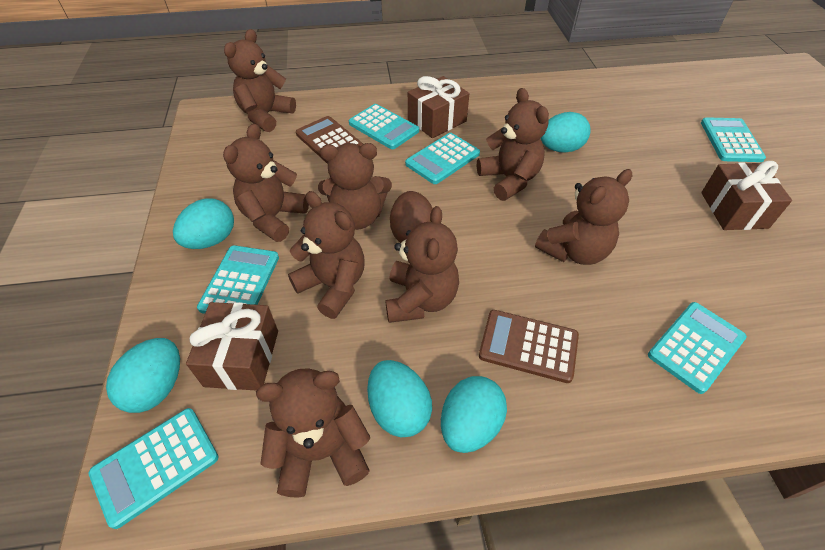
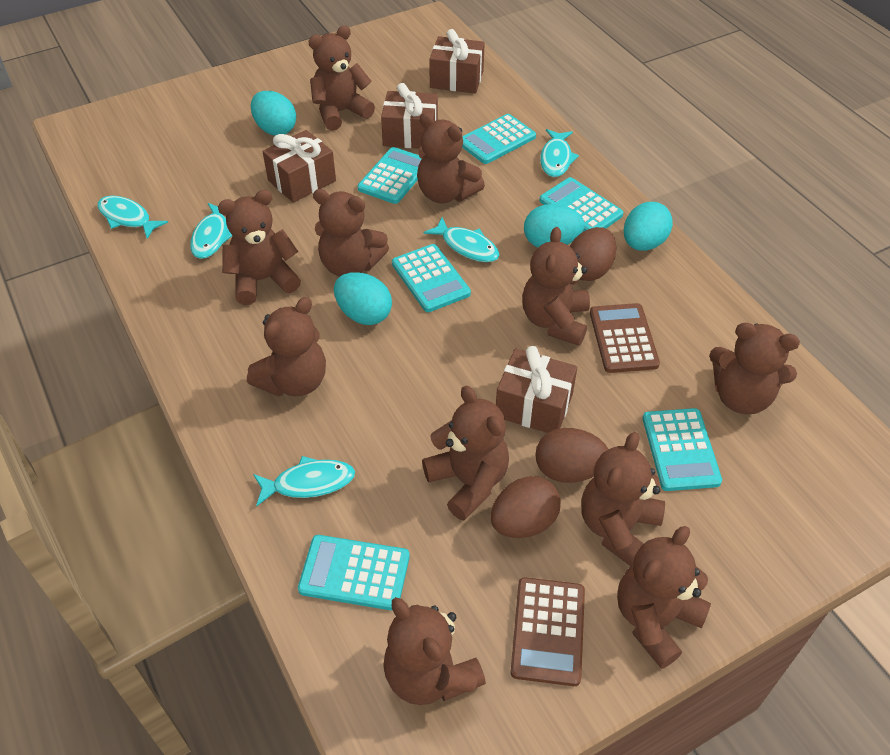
brown egg: [390,191,433,243] = 1 -> [491,476,561,538] [535,428,608,483] [570,227,616,281] = 3
brown gift: [186,302,278,390] [408,76,469,138] [701,161,792,230] = 3 -> [263,130,336,203] [381,83,438,149] [429,29,485,93] [496,346,577,433] = 4
brown teddy bear: [223,124,309,242] [224,29,296,132] [256,368,370,498] [288,191,365,319] [318,143,392,230] [385,206,459,323] [477,88,549,201] [535,169,632,265] = 8 -> [218,190,301,305] [247,297,326,397] [308,26,375,131] [313,189,389,277] [383,597,486,705] [417,113,485,204] [422,386,509,521] [522,227,590,346] [581,432,665,566] [617,526,711,669] [709,323,800,414] = 11
turquoise egg: [106,338,180,413] [173,198,234,249] [367,360,432,437] [441,376,507,453] [540,112,591,153] = 5 -> [251,91,296,136] [334,272,392,325] [524,204,584,247] [624,202,673,251] = 4
turquoise fish: none = 0 -> [97,196,168,239] [190,203,233,259] [253,456,355,506] [424,217,500,262] [540,129,579,177] = 5

